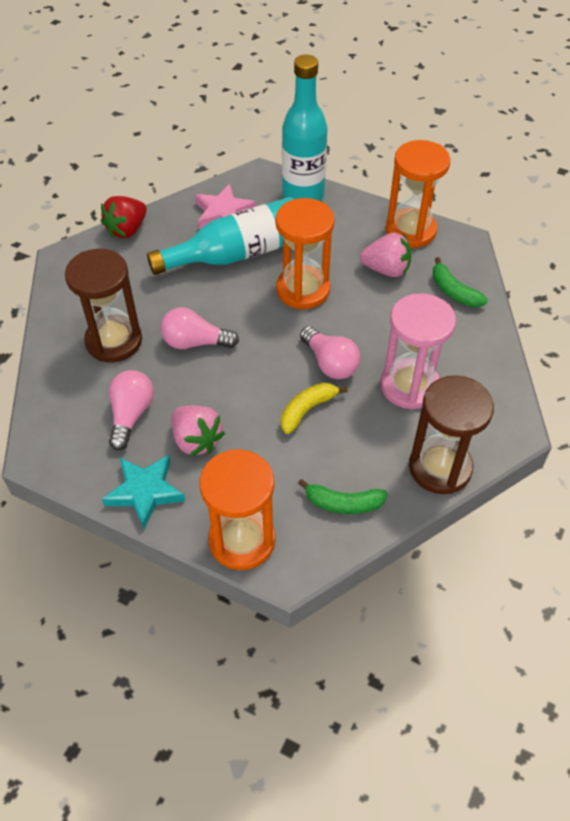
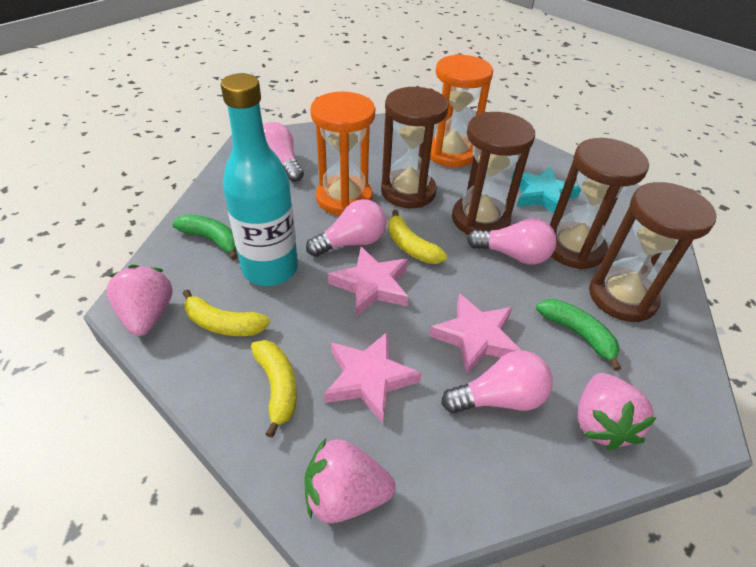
brown hourglass: [65,249,142,362] [409,375,494,494] = 2 -> [381,87,449,208] [452,112,535,235] [550,138,649,269] [589,182,717,322] = 4
orange hourglass: [199,449,276,570] [275,198,335,309] [386,140,450,248] = 3 -> [310,92,375,215] [430,54,493,167] = 2
pink hourglass: [380,293,456,410] = 1 -> none = 0
pink light bulb: [109,370,154,450] [161,307,239,349] [300,326,360,379] = 3 -> [263,122,304,182] [306,199,386,257] [441,351,553,414] [467,218,557,265] = 4
pink star: [195,184,256,229] = 1 -> [324,332,422,424] [328,247,409,317] [429,293,522,375] = 3
pink strawberry: [172,405,225,457] [360,233,412,277] = 2 -> [106,265,172,336] [304,438,396,523] [577,373,657,450] = 3
red strawberry: [101,196,147,238] = 1 -> none = 0
turquoise bottle: [147,197,294,275] [282,55,327,201] = 2 -> [221,73,298,286] = 1
yellow banana: [281,383,348,434] = 1 -> [183,290,270,336] [251,340,297,438] [388,210,447,264] = 3

